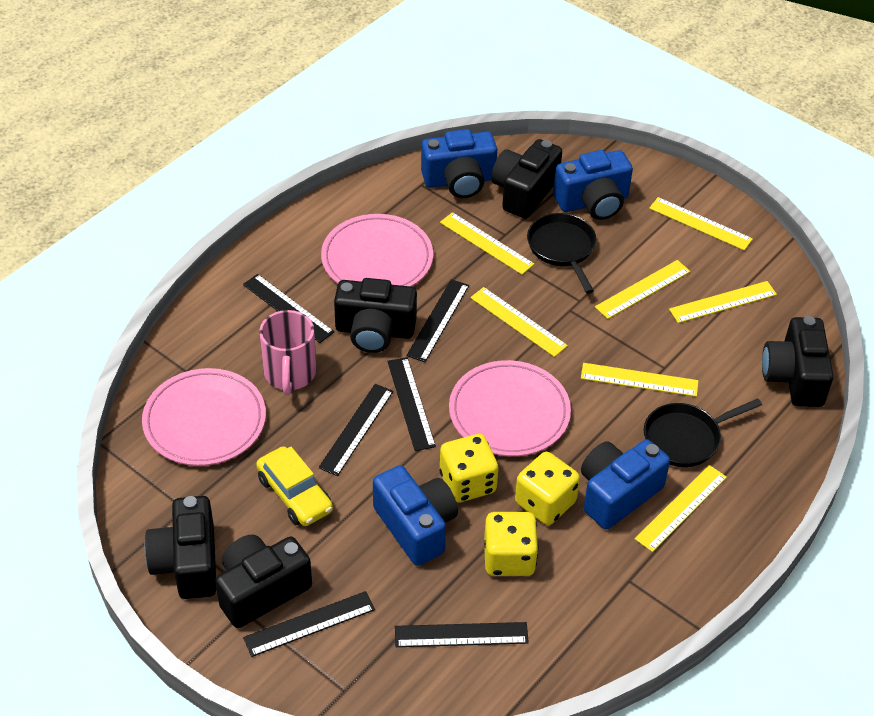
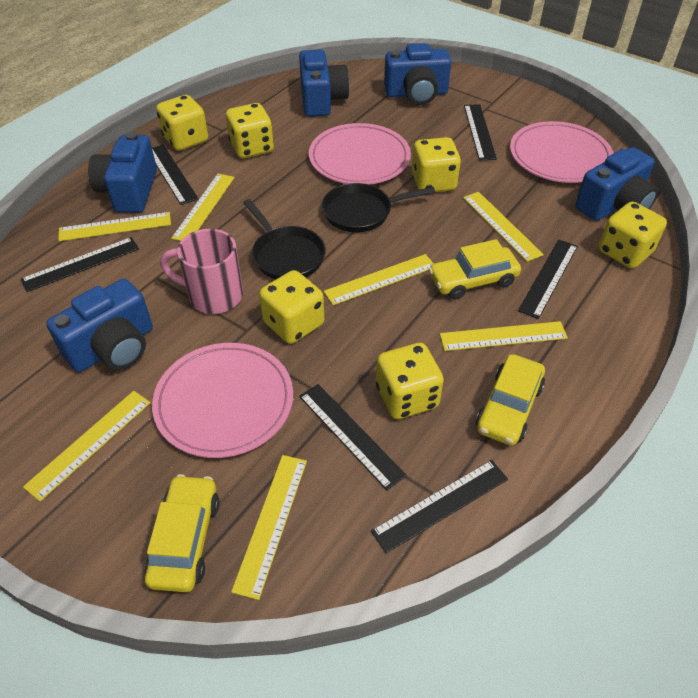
black camera: [145,496,217,599] [215,535,312,628] [334,278,417,353] [491,139,562,219] [762,316,833,407] = 5 -> none = 0
blue camera: [373,465,458,566] [421,129,497,198] [553,150,633,220] [581,439,670,529] = 4 -> [46,279,153,372] [88,132,157,213] [299,50,350,117] [384,43,451,105] [575,147,658,221] = 5
yellow car: [256,446,333,526] = 1 -> [145,474,220,592] [428,239,521,300] [476,354,545,446] = 3
yellow dice: [439,434,499,503] [484,512,539,576] [515,452,580,525] = 3 -> [156,95,208,151] [226,103,274,158] [259,270,324,344] [376,343,444,419] [412,137,461,192] [599,202,667,268] = 6

